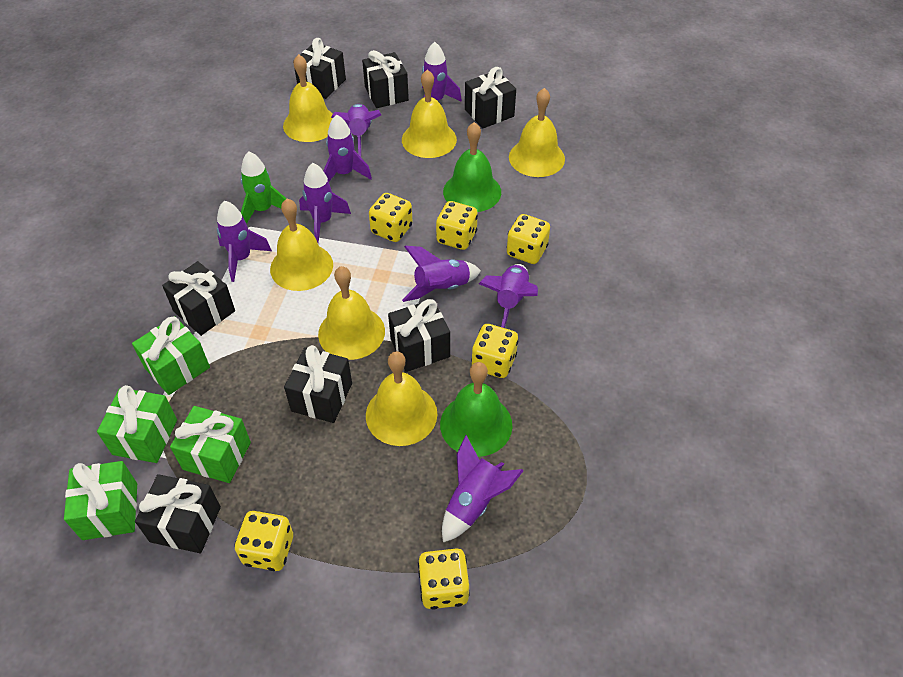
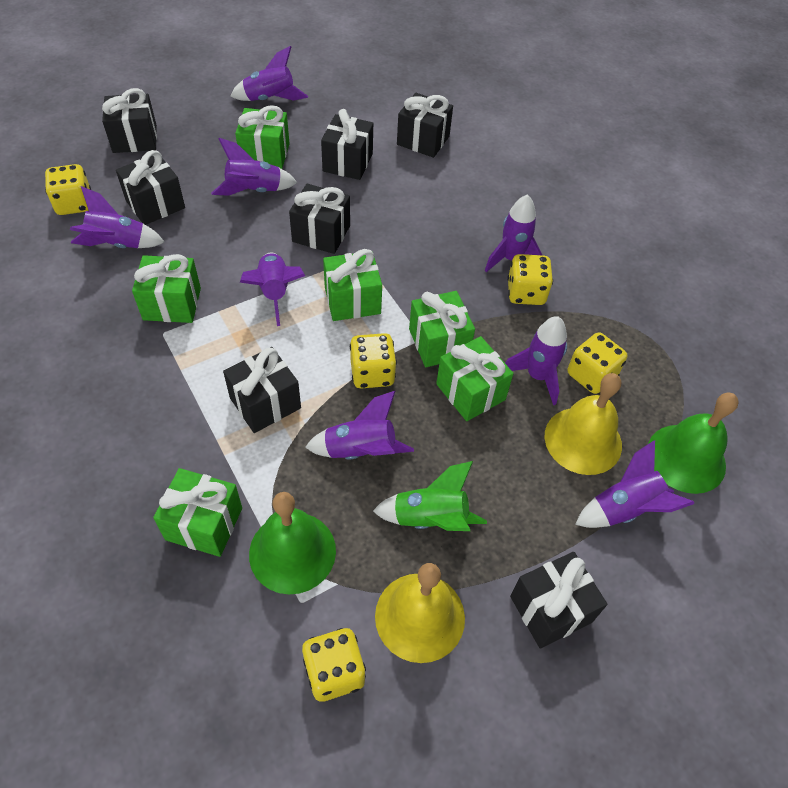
green gift: [64,461,137,540] [97,385,177,463] [132,316,210,395] [170,406,251,483] = 4 -> [132,254,201,323] [153,468,242,557] [235,105,290,169] [323,249,382,321] [409,291,475,367] [436,336,514,421] = 6
yellow bell: [270,199,333,291] [283,54,333,142] [318,266,385,360] [366,351,437,446] [402,70,457,158] [509,88,565,177] = 6 -> [375,563,465,663] [545,373,622,475] = 2
yellow dice: [235,511,293,571] [369,193,413,242] [418,549,470,609] [436,201,478,250] [471,324,518,378] [507,214,550,264] = 6 -> [45,164,91,215] [302,628,366,702] [350,333,397,389] [507,254,553,305] [568,332,628,394] = 5

